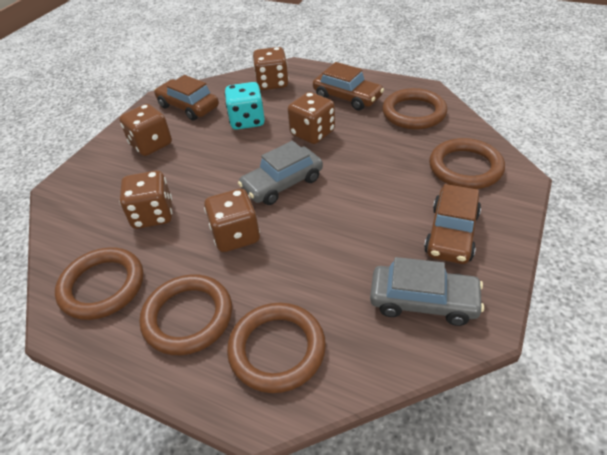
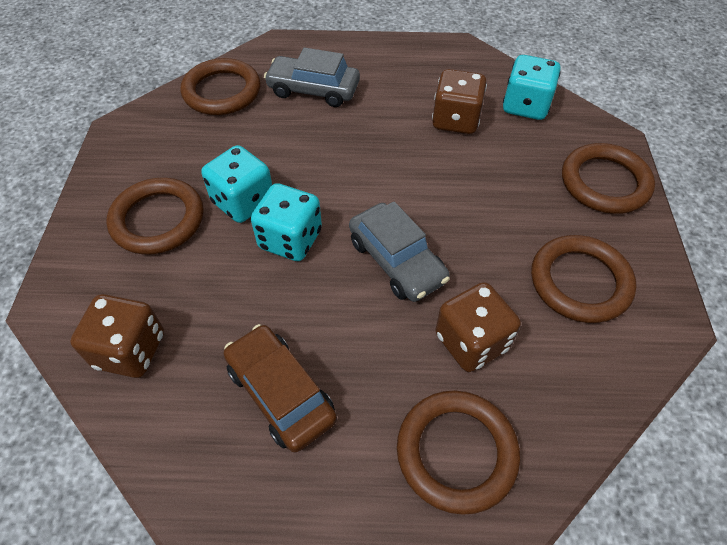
brown car: [154,75,219,121] [313,62,384,110] [424,184,481,264] = 3 -> [224,324,337,453] = 1
brown dice: [119,104,172,156] [120,171,172,229] [204,189,260,252] [253,47,289,90] [288,92,335,144] = 5 -> [70,294,164,378] [432,69,487,134] [435,282,521,372] = 3
turquoise dice: [225,82,265,130] = 1 -> [201,145,272,223] [251,183,322,261] [503,55,561,120] = 3

